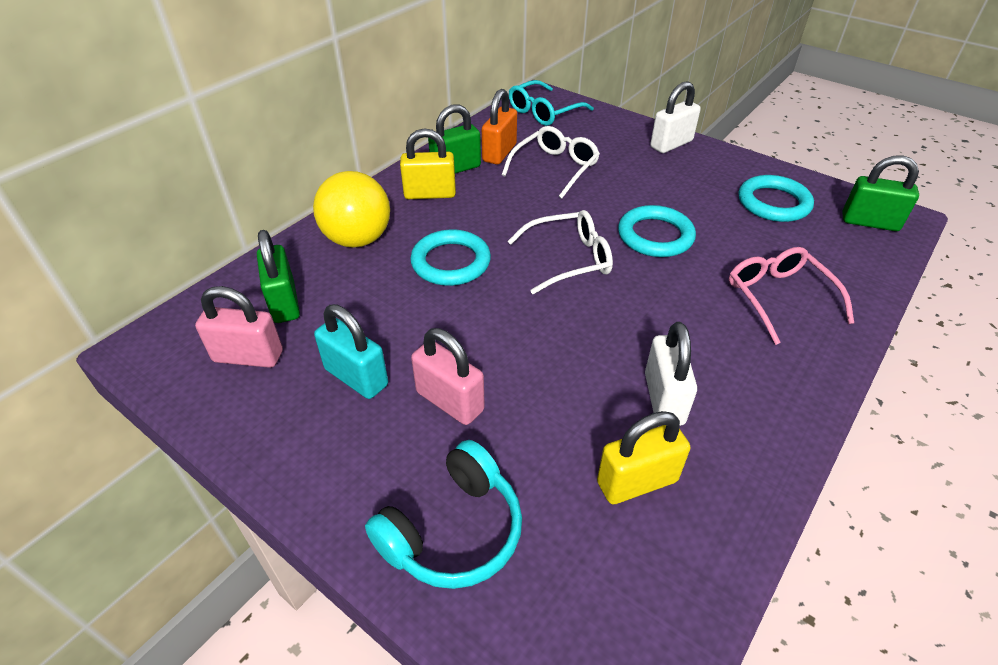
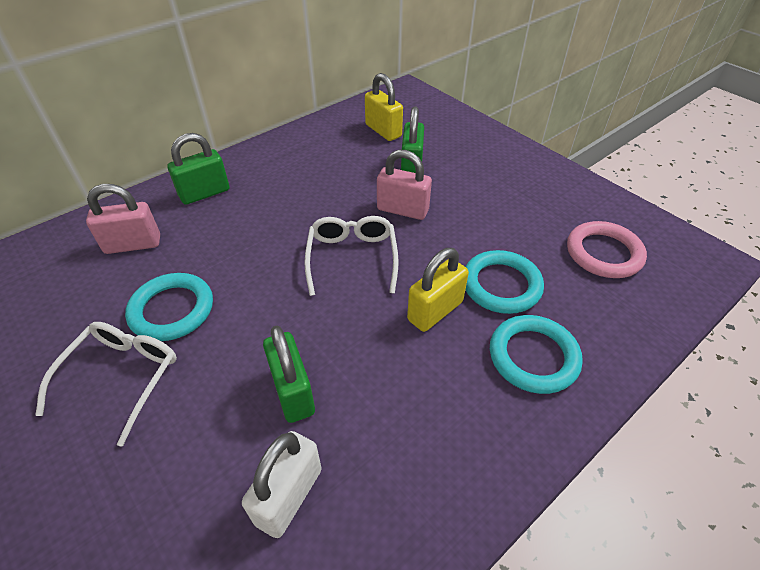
orange padlock: [482,89,517,165] = 1 -> none = 0
pink glasses: [729,247,854,345] = 1 -> none = 0
pink ring: none = 0 -> [567,221,647,278] = 1
turquoise glasses: [509,80,594,126] = 1 -> none = 0
turquoise headphones: [365,440,522,589] = 1 -> none = 0
turquoise padlock: [314,304,388,399] = 1 -> none = 0
white padlock: [645,322,697,426] [650,81,701,153] = 2 -> [242,431,322,538] = 1
yellow ball: [313,171,390,248] = 1 -> none = 0

